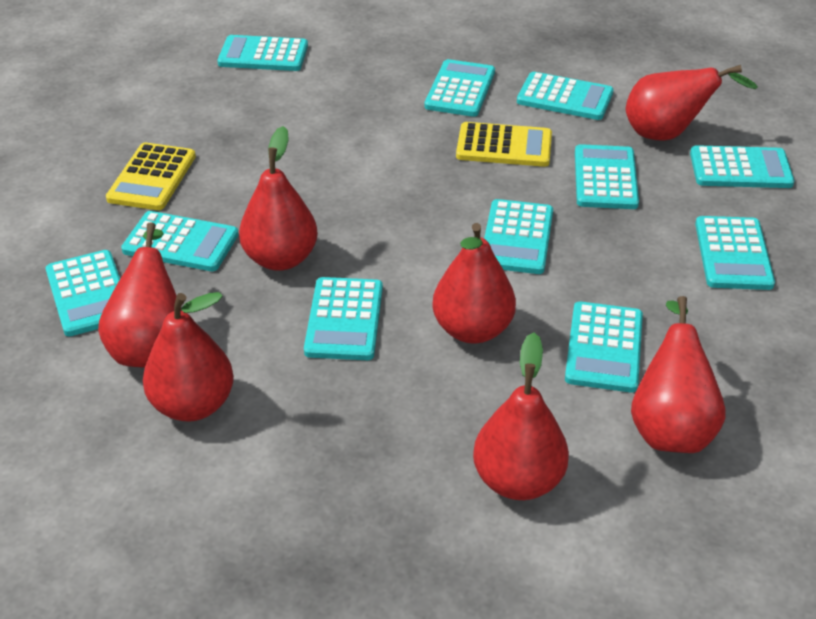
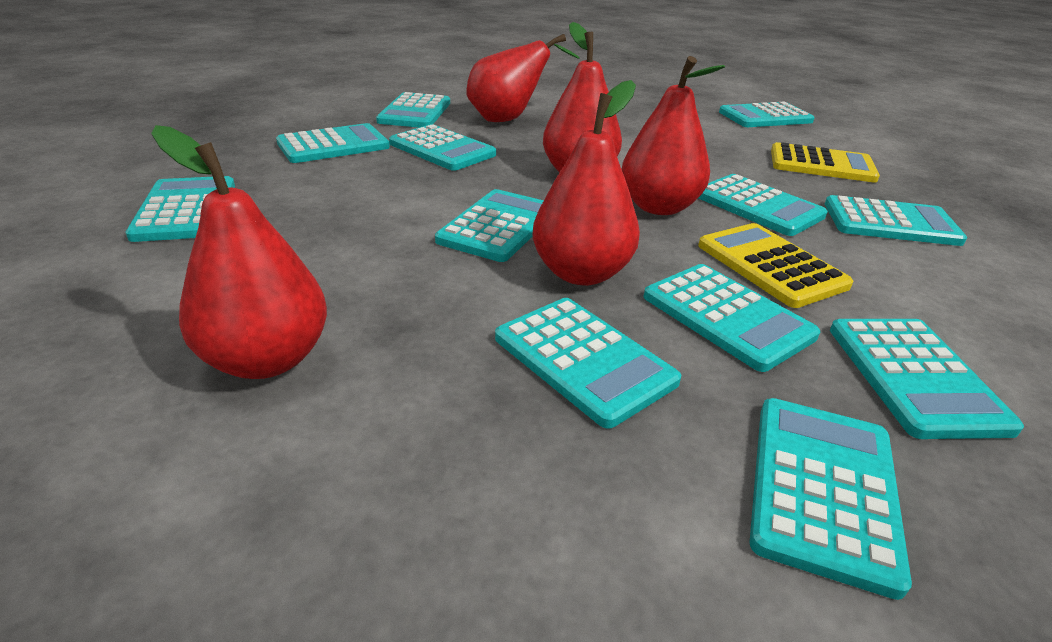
red pear: [98,222,182,367] [143,292,234,421] [239,126,318,271] [432,223,516,343] [473,332,569,500] [626,65,758,141] [631,296,726,453] = 7 -> [152,125,327,379] [467,34,580,122] [533,80,640,285] [543,22,622,172] [622,56,725,215] = 5
turquoise calculator: [46,250,120,336] [121,211,239,271] [217,35,308,71] [304,277,383,360] [424,59,495,117] [484,199,553,274] [517,72,614,120] [565,302,643,393] [575,144,639,209] [690,145,794,188] [695,216,775,290] = 11 -> [125,176,235,242] [276,123,390,163] [376,92,450,128] [389,124,496,171] [435,189,544,262] [495,298,681,429] [643,264,820,372] [698,174,828,236] [719,102,815,127] [750,398,912,600] [825,195,967,246] [830,319,1024,439] = 12

